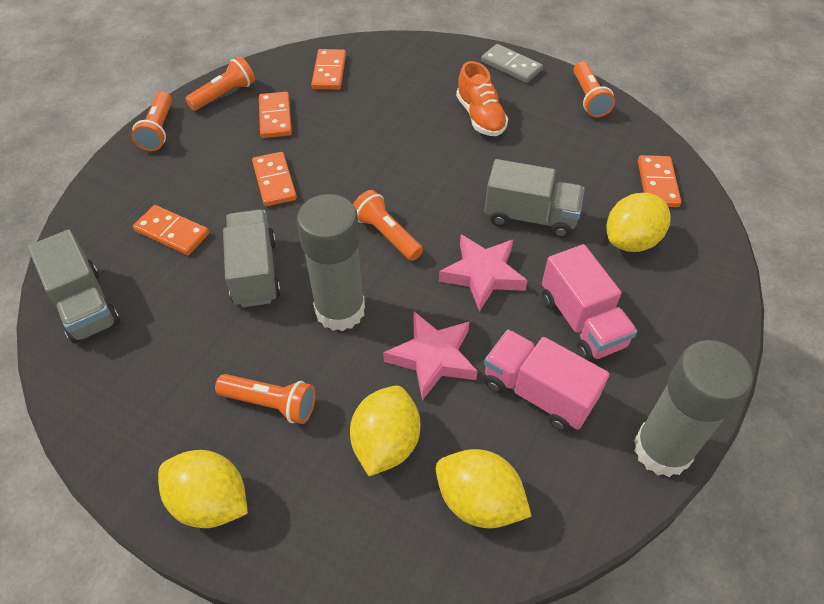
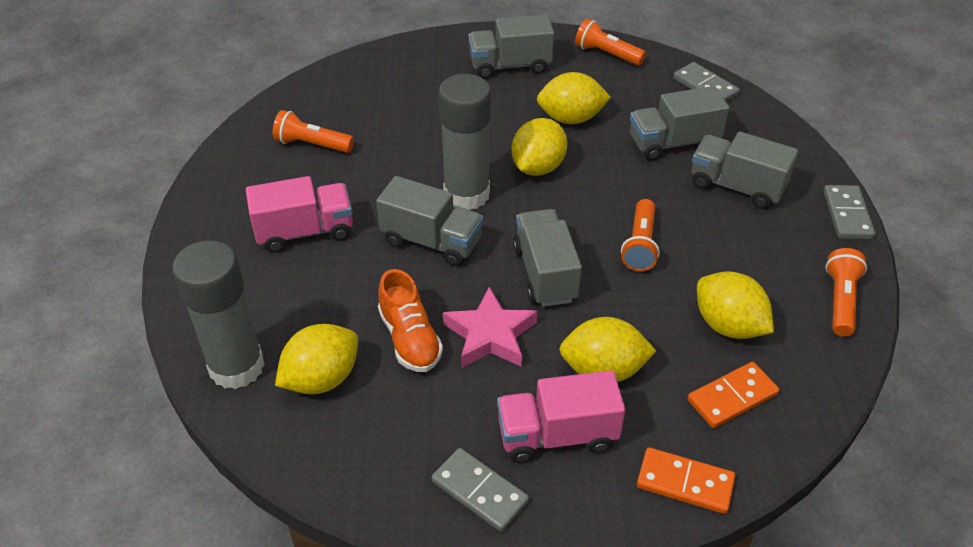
grey domino: [481,44,543,83] = 1 -> [432,448,529,532] [673,62,740,102] [823,185,876,239] = 3
grey truck: [28,229,120,343] [223,210,281,307] [484,159,584,238] = 3 -> [376,176,483,267] [468,14,554,79] [513,209,582,307] [630,86,729,161] [691,131,798,209] = 5
orange domino: [133,205,209,255] [252,152,297,206] [259,92,292,138] [311,49,346,90] [638,155,681,207] = 5 -> [637,447,735,514] [688,362,780,428] = 2
orange flashlight: [132,91,172,151] [185,56,255,111] [215,374,316,424] [353,190,423,261] [574,62,615,117] = 5 -> [273,110,354,153] [575,19,646,65] [621,199,660,271] [825,248,867,337] = 4
pink star: [383,312,478,400] [439,235,528,312] = 2 -> [443,287,537,368] = 1
yellow lemon: [158,450,248,528] [350,386,420,476] [436,449,532,528] [607,193,671,252] = 4 -> [275,324,358,394] [511,118,567,176] [537,72,611,124] [559,317,656,382] [697,271,774,339] = 5

